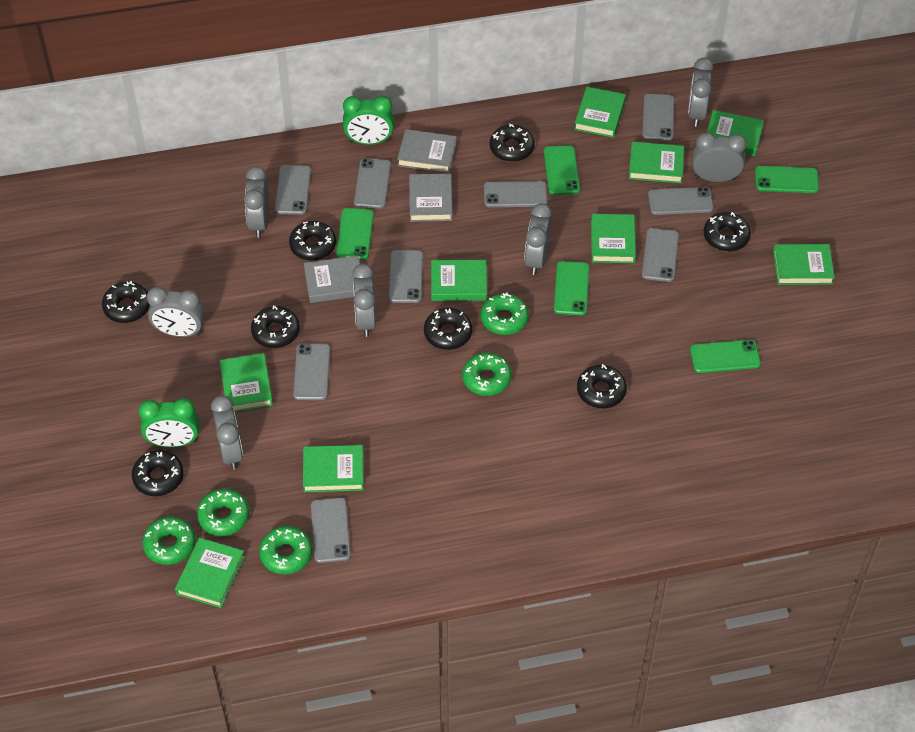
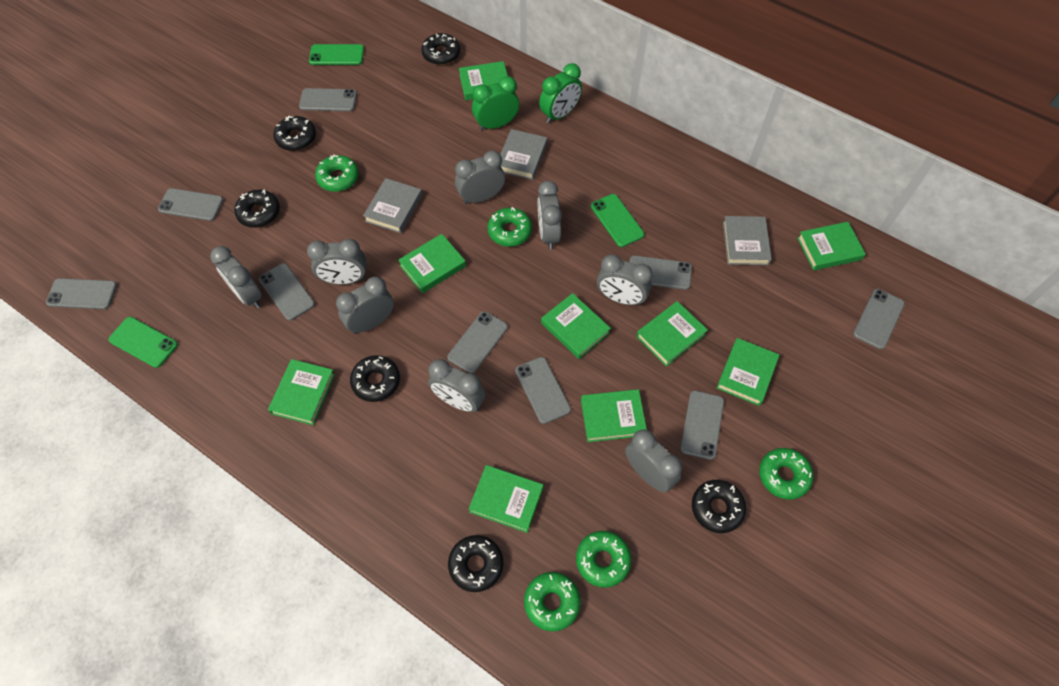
black donut: [102,281,150,323] [132,450,184,496] [251,305,300,348] [289,221,336,260] [424,308,472,350] [490,124,535,162] [577,364,627,408] [704,212,751,252] = 8 -> [234,189,280,228] [273,116,316,151] [350,355,400,402] [421,33,460,65] [448,535,504,592] [692,480,746,533] = 6
green phone: [336,208,374,260] [544,145,580,195] [554,261,589,316] [690,340,761,373] [755,166,819,193] = 5 -> [108,317,178,368] [309,44,364,65] [591,194,644,247] = 3
grey clock: [147,287,205,337] [211,395,243,470] [244,166,269,238] [352,264,376,337] [524,203,552,275] [688,58,714,127] [692,132,746,182] = 7 -> [210,246,262,308] [307,239,366,285] [336,277,394,334] [428,359,485,412] [455,150,505,204] [538,181,562,250] [597,254,653,305] [625,429,682,492] = 8

